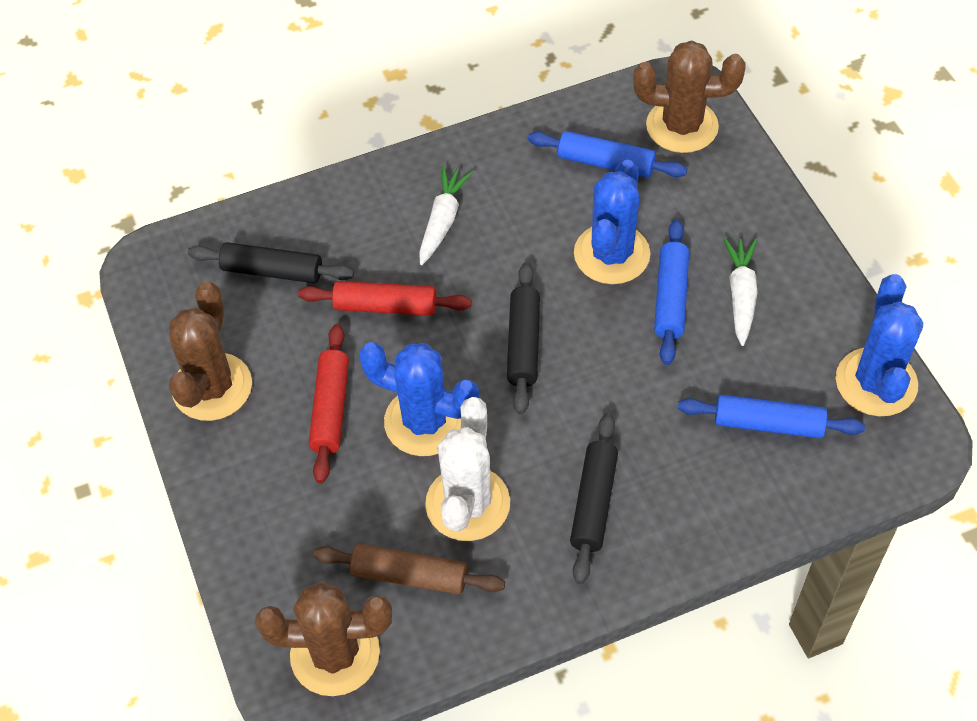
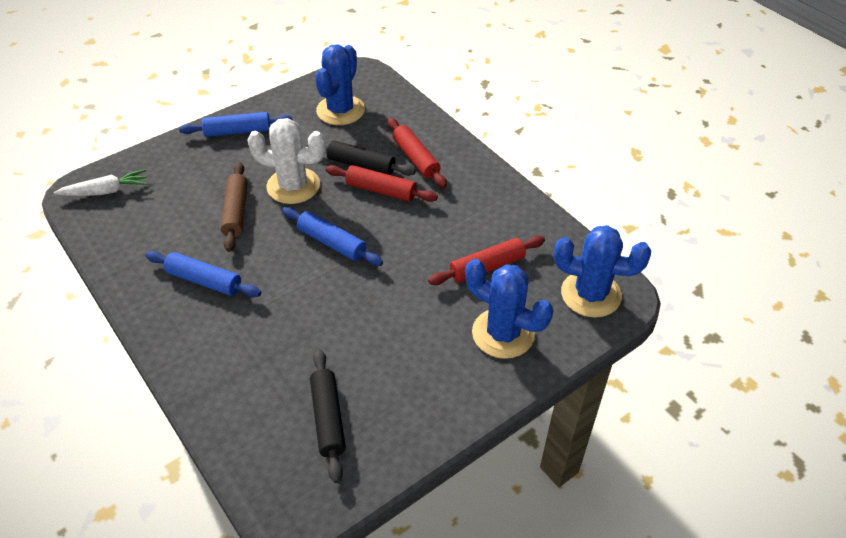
black rolling pin: [188,242,354,283] [507,262,540,414] [570,413,618,584] = 3 -> [310,349,346,483] [326,140,416,176] = 2
brown cactus: [169,281,252,421] [255,581,392,696] [633,40,745,153] = 3 -> none = 0
red rolling pin: [298,281,471,316] [309,324,349,484] = 2 -> [326,165,438,202] [387,118,447,188] [428,236,545,285] = 3
white carrot: [419,166,473,265] [724,238,758,346] = 2 -> [54,169,147,196] = 1

